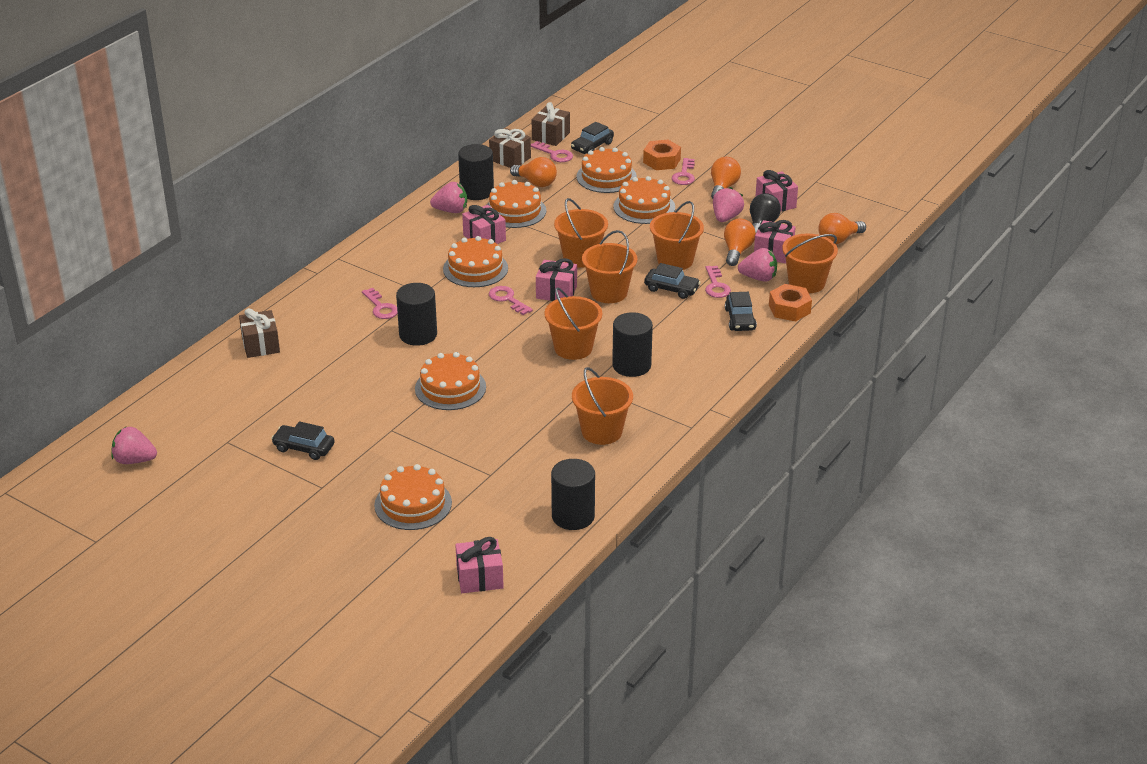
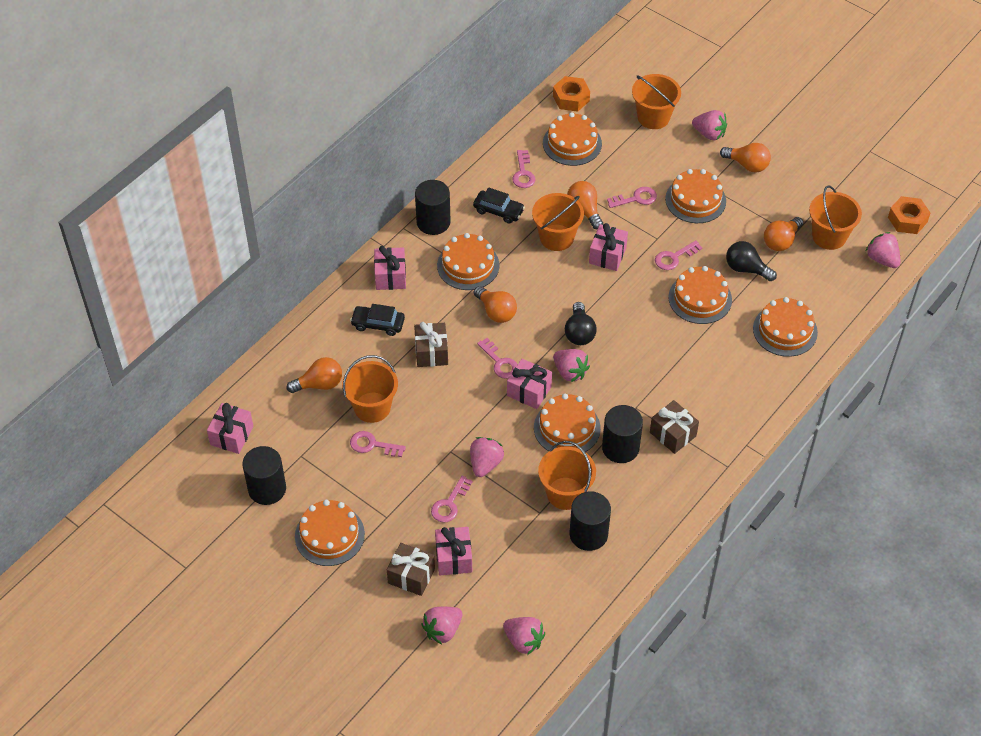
black car: [271,421,335,460] [571,122,614,154] [644,263,701,299] [725,292,757,331] = 4 -> [350,304,405,336] [473,187,525,224] = 2
black light bulb: [750,193,781,233] = 1 -> [565,302,597,345] [726,241,777,281] = 2
orange bucket: [544,287,602,360] [554,198,608,268] [572,367,633,445] [582,230,637,303] [650,201,704,270] [782,234,838,293] = 6 -> [342,355,398,423] [532,193,584,251] [538,441,596,510] [632,74,681,129] [809,185,862,250] = 5
orange cake: [374,464,452,530] [415,352,486,410] [443,236,508,287] [487,180,546,228] [576,147,637,193] [613,176,675,224] = 6 -> [295,500,365,566] [437,233,500,290] [534,394,601,452] [543,112,602,166] [665,169,726,223] [668,266,732,324] [753,297,818,357] = 7
orange light bulb: [510,157,557,187] [711,157,741,199] [724,218,756,266] [818,213,866,244] = 4 -> [287,357,342,393] [474,286,517,323] [567,181,603,230] [720,143,771,173] [764,217,803,251] = 5
pink key: [362,288,398,319] [489,286,533,315] [531,141,573,162] [672,158,695,185] [705,266,731,298] = 5 -> [350,431,406,457] [431,475,472,522] [477,338,518,379] [512,150,536,188] [607,187,657,208] [655,240,702,270] = 6
pink strawberry: [111,427,157,464] [430,182,467,213] [713,187,744,222] [738,248,777,282] = 4 -> [421,607,462,644] [470,437,504,477] [503,617,545,655] [553,349,590,382] [692,110,727,141] [866,232,901,268] = 6

